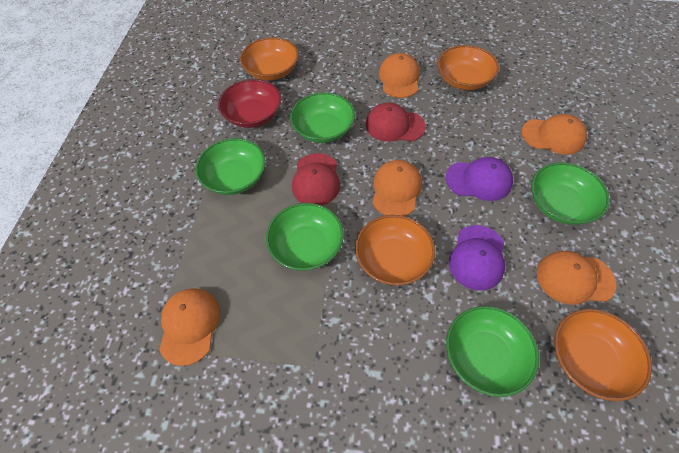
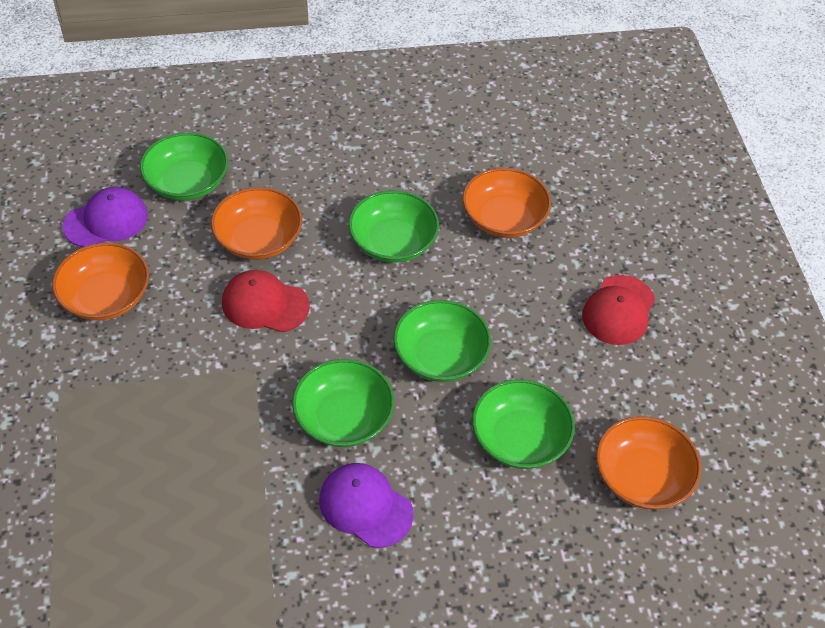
orange cap: [159,288,220,366] [372,160,422,216] [379,53,420,98] [521,114,587,155] [537,251,616,305] = 5 -> none = 0
red bowl: [218,79,281,128] = 1 -> none = 0

